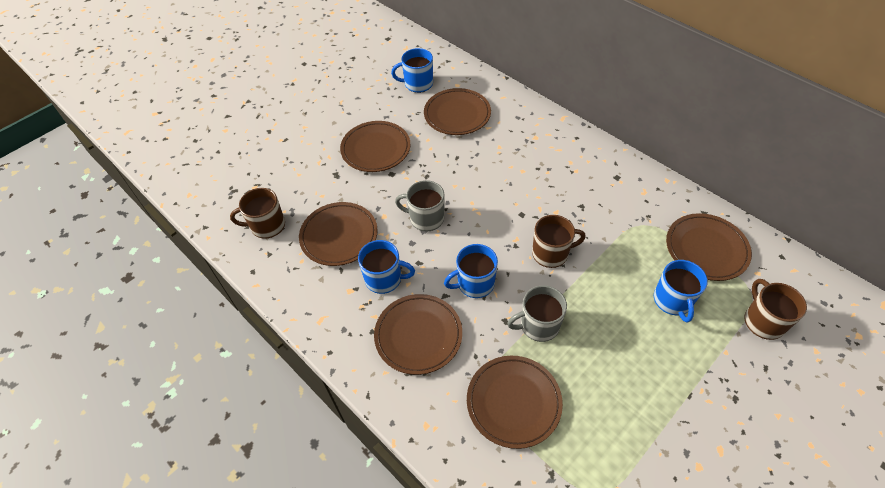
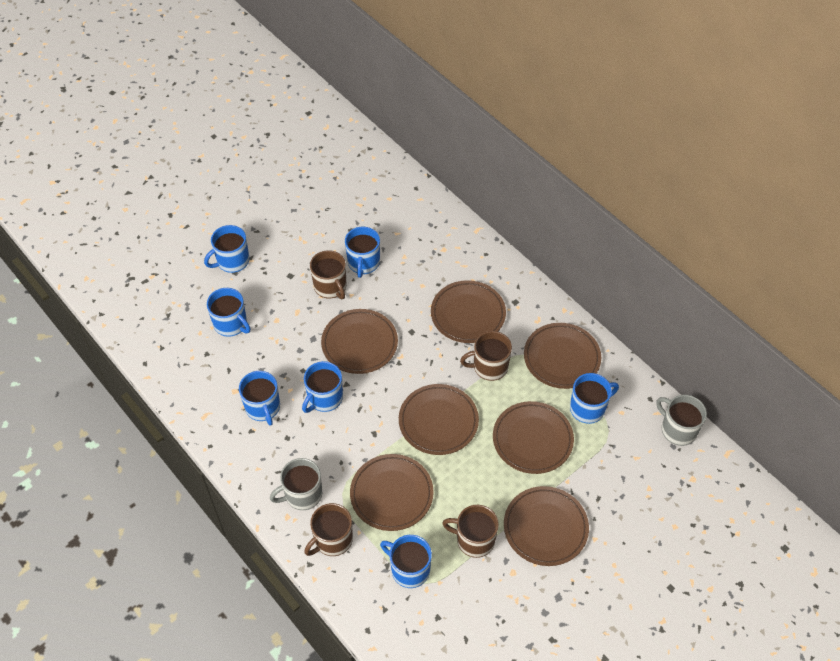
blue mug: [358,240,415,294] [391,48,433,93] [444,244,498,298] [654,260,708,323] = 4 -> [204,225,249,273] [207,288,250,337] [239,371,280,426] [302,361,343,413] [345,227,380,278] [380,535,432,588] [570,373,619,424] = 7
brown mug: [230,188,285,239] [532,215,586,268] [744,279,807,340] = 3 -> [304,503,353,556] [310,250,346,299] [442,505,499,558] [460,331,512,381] = 4
brown plate: [299,202,378,266] [340,121,410,172] [374,294,462,375] [424,88,491,135] [467,356,563,449] [666,213,752,281] = 6 -> [321,309,398,374] [350,454,434,531] [399,384,479,455] [431,280,506,343] [493,401,574,474] [504,486,589,566] [524,323,601,389] = 7

